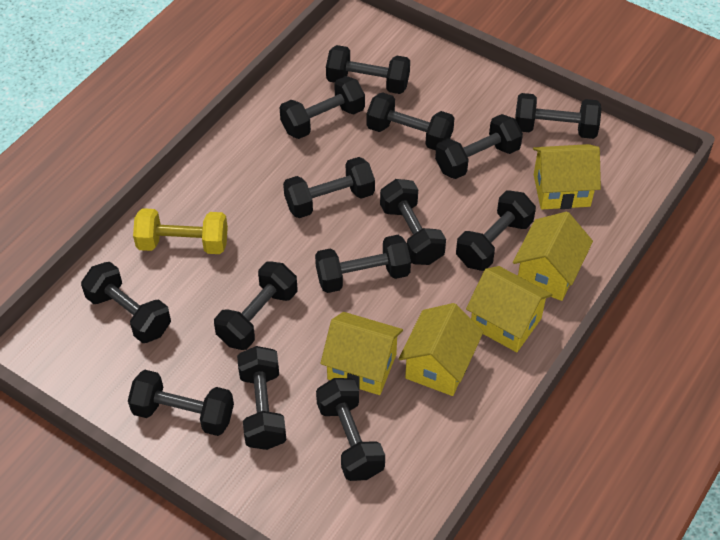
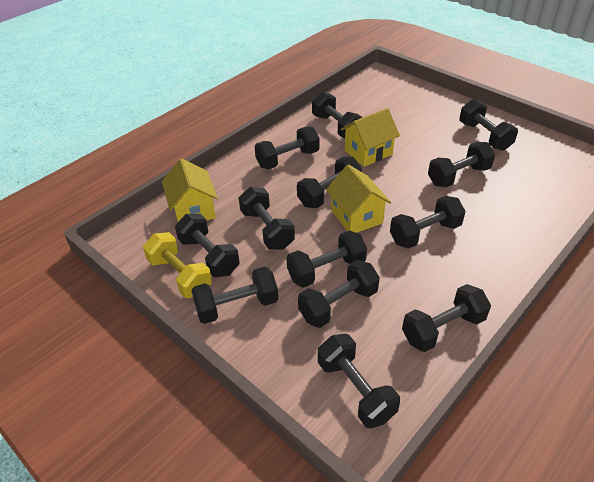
black dumbbell: [81,262,171,343] [128,370,234,436] [214,261,297,350] [237,346,286,450] [280,76,365,139] [283,157,375,218] [315,235,411,293] [316,378,385,481] [326,45,410,94] [367,92,454,150] [380,179,446,265] [435,114,523,179] [456,190,536,271] [515,93,602,139] = 14 -> [175,214,240,277] [191,267,278,324] [239,187,295,250] [255,127,319,169] [287,230,367,288] [297,157,362,208] [298,260,380,328] [312,92,363,138] [318,334,400,428] [390,196,466,249] [402,284,491,352] [428,142,495,187] [459,99,518,151] = 13
yellow house: [321,312,403,395] [399,303,483,396] [466,266,553,352] [513,212,593,301] [533,144,601,210] = 5 -> [162,159,218,222] [326,164,391,233] [341,108,400,167] = 3

